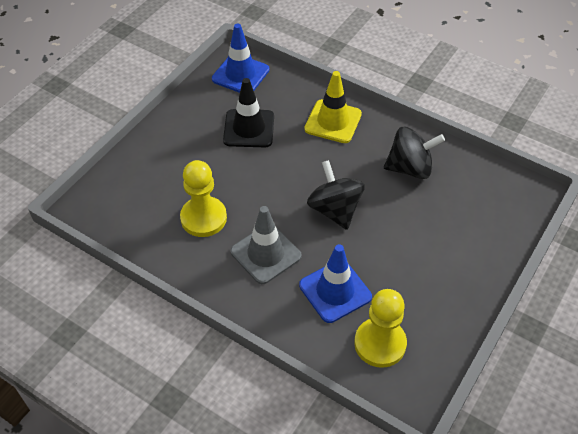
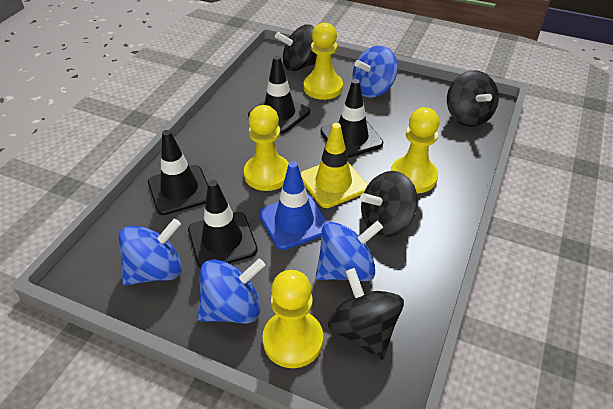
black spinning top: [307,160,365,230] [384,127,445,179] = 2 -> [275,25,317,71] [328,268,404,360] [360,171,418,237] [447,70,499,127] = 4
black traffic cone: [223,78,274,147] = 1 -> [148,130,208,215] [188,180,258,268] [248,56,310,134] [320,79,383,158] = 4
blue spinning top: none = 0 -> [118,219,182,286] [198,259,265,324] [316,221,383,281] [352,45,398,98] = 4
blue traffic cone: [212,23,269,93] [299,244,372,323] = 2 -> [259,161,328,250] = 1
grey traffic cone: [231,206,302,284] = 1 -> none = 0
yellow pawn: [180,160,227,237] [354,289,407,368] = 2 -> [244,105,289,191] [262,270,323,368] [304,23,343,100] [391,107,439,193] = 4

